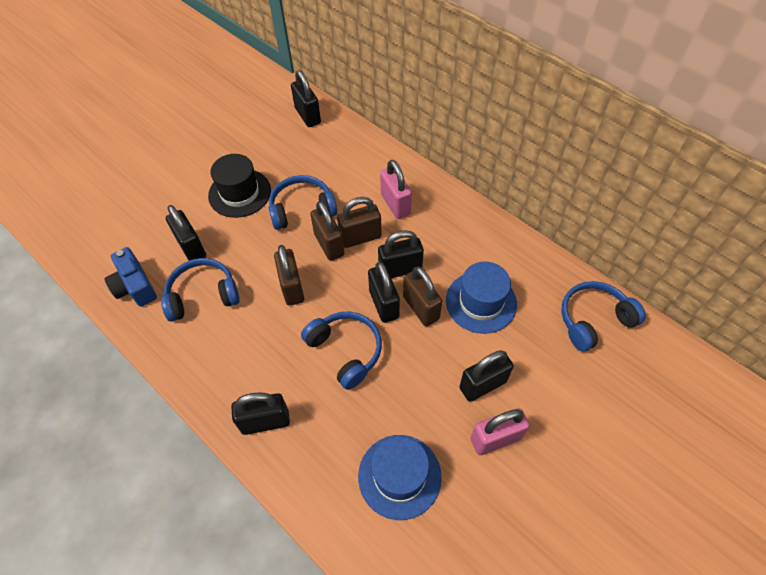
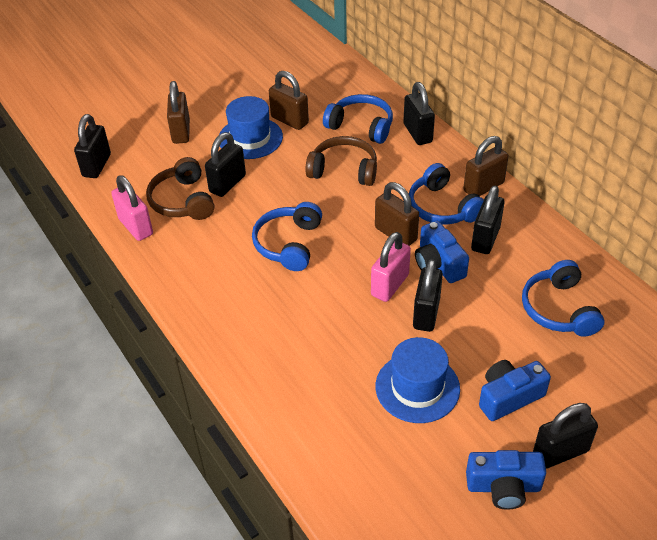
black hat: [208,154,271,218] = 1 -> none = 0
blue camera: [104,247,157,307] = 1 -> [415,221,469,283] [466,450,546,510] [479,360,551,421] = 3
brown headphones: none = 0 -> [146,157,214,220] [305,136,377,186] = 2

